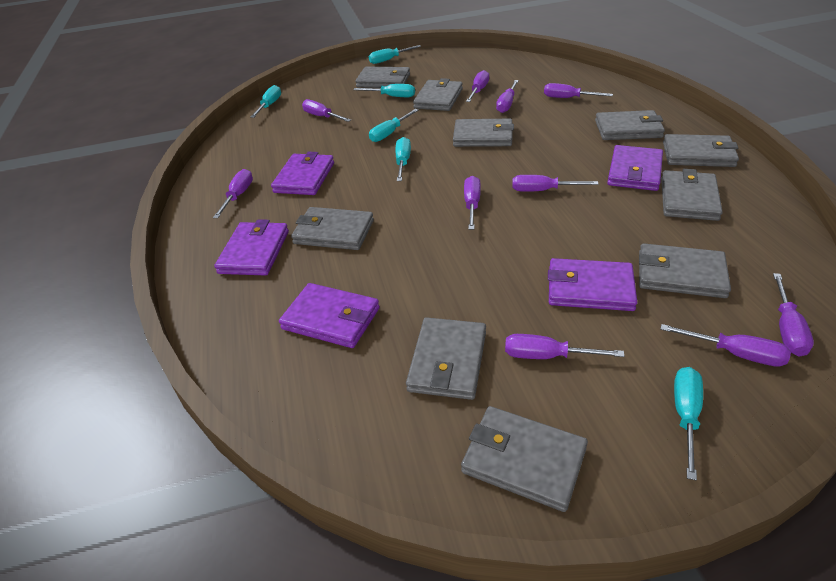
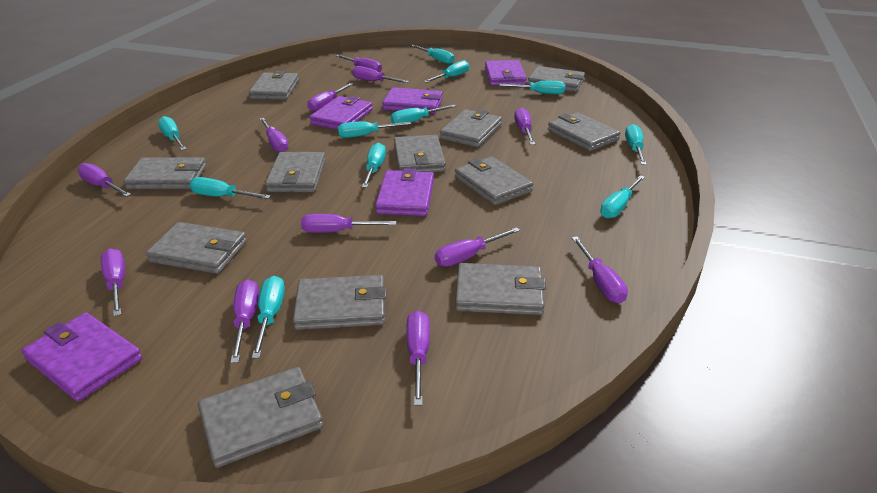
grey wallet: [291,207,374,250] [355,67,410,88] [406,317,486,400] [413,78,463,111] [453,119,514,147] [461,406,588,512] [595,110,665,140] [639,243,731,298] [661,169,723,221] [663,134,739,167] = 10 -> [124,157,206,189] [146,222,247,274] [198,367,323,468] [249,71,299,100] [265,152,326,192] [293,275,386,330] [394,135,446,172] [440,109,502,147] [455,157,533,205] [455,263,546,315] [528,66,585,92] [548,112,620,151] = 12
purple screwdriver: [213,169,253,218] [302,99,351,122] [464,176,481,230] [466,70,489,102] [496,80,519,113] [505,334,624,359] [512,175,598,192] [544,83,613,98] [660,324,791,367] [773,273,814,356] = 10 -> [78,163,131,197] [101,249,125,316] [230,280,259,363] [260,118,289,152] [301,214,396,233] [307,83,353,112] [336,55,382,72] [352,66,409,83] [407,311,430,406] [435,227,520,267] [514,107,535,145] [572,237,628,303] = 12
turquoise screwdriver: [250,85,281,118] [353,84,415,97] [369,45,421,64] [369,109,418,142] [395,137,411,181] [674,367,703,481] = 6 -> [158,116,186,150] [189,177,271,199] [252,276,285,359] [338,121,411,138] [362,143,386,188] [391,105,456,124] [411,45,455,64] [424,60,469,83] [499,81,565,94] [600,175,645,218] [625,124,647,165] = 11

